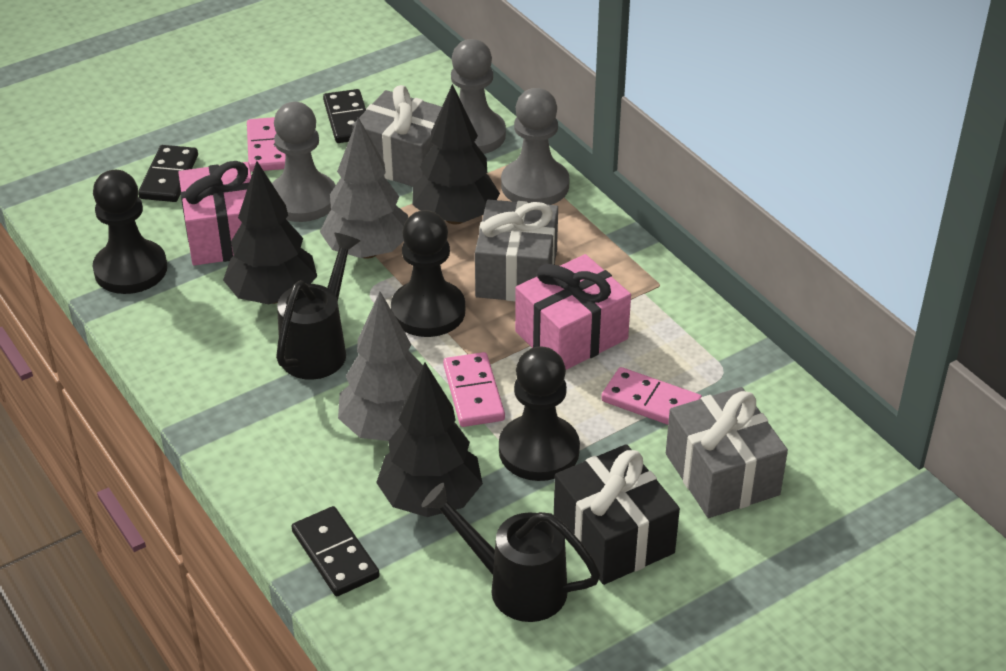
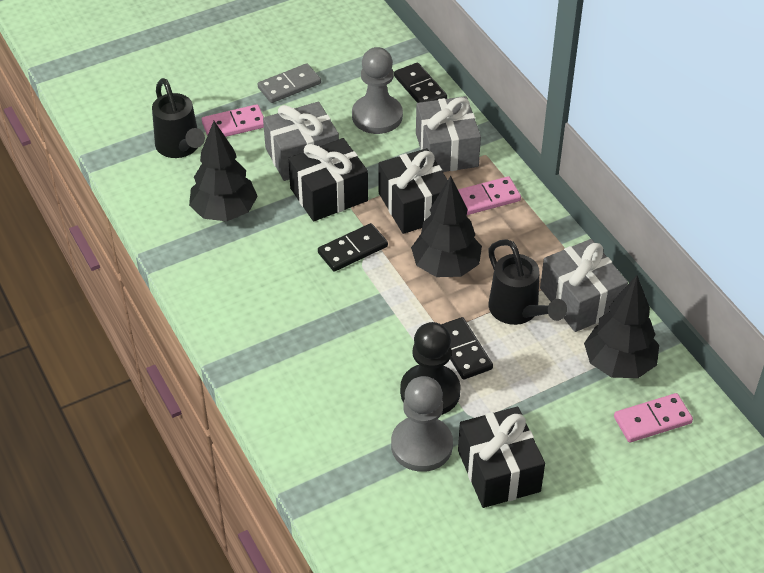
black gift: [554,444,680,585] = 1 -> [288,138,368,221] [379,148,448,234] [458,407,545,508] = 3
black pawn: [93,170,167,294] [391,210,465,337] [499,346,580,481] = 3 -> [400,322,461,415] = 1
grey domino: none = 0 -> [258,63,321,103] = 1
grey pawn: [272,102,336,222] [451,39,506,154] [501,88,570,205] = 3 -> [352,47,403,134] [391,376,453,472] = 2
grey tree: [320,117,408,259] [338,292,423,441] = 2 -> none = 0
pink gift: [178,161,252,266] [515,254,631,370] = 2 -> none = 0

